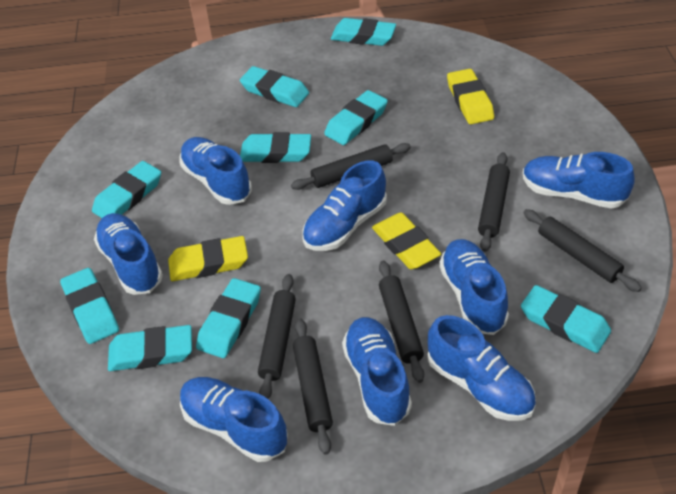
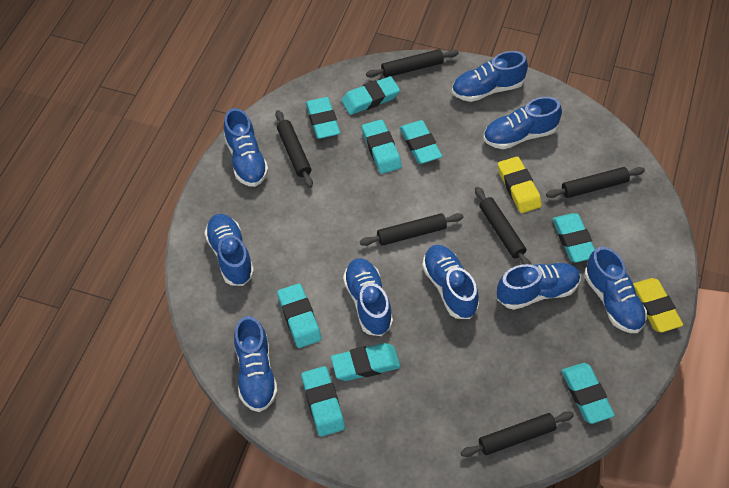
blue shoe: [94,213,163,295] [179,137,252,205] [180,377,288,462] [302,160,387,251] [342,317,412,426] [427,315,536,421] [439,239,509,335] [523,152,635,209] = 8 -> [204,214,254,286] [224,108,269,187] [234,316,278,412] [343,258,393,336] [422,245,479,319] [452,51,528,102] [483,97,562,149] [497,263,580,310] [584,247,647,333] = 9
yellow eraser: [168,236,248,281] [372,213,441,269] [447,69,494,124] = 3 -> [498,156,542,213] [633,278,683,332] = 2

